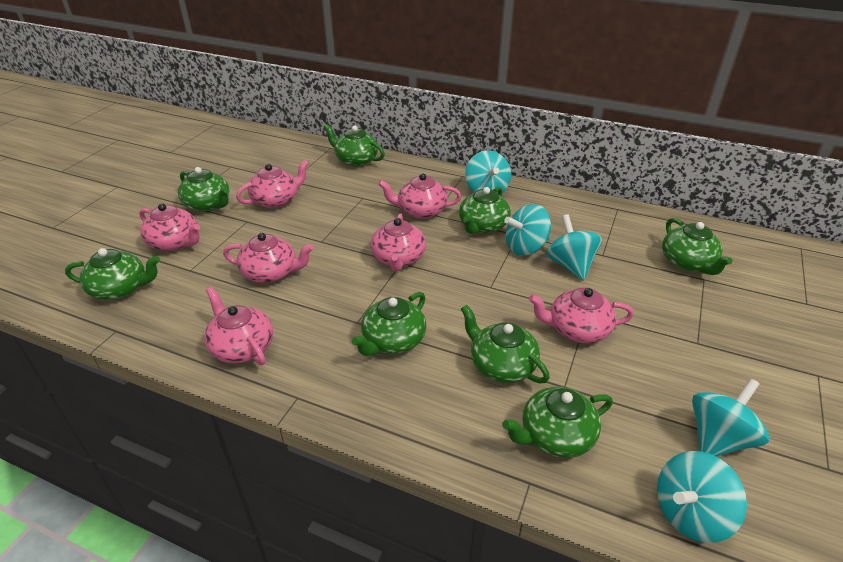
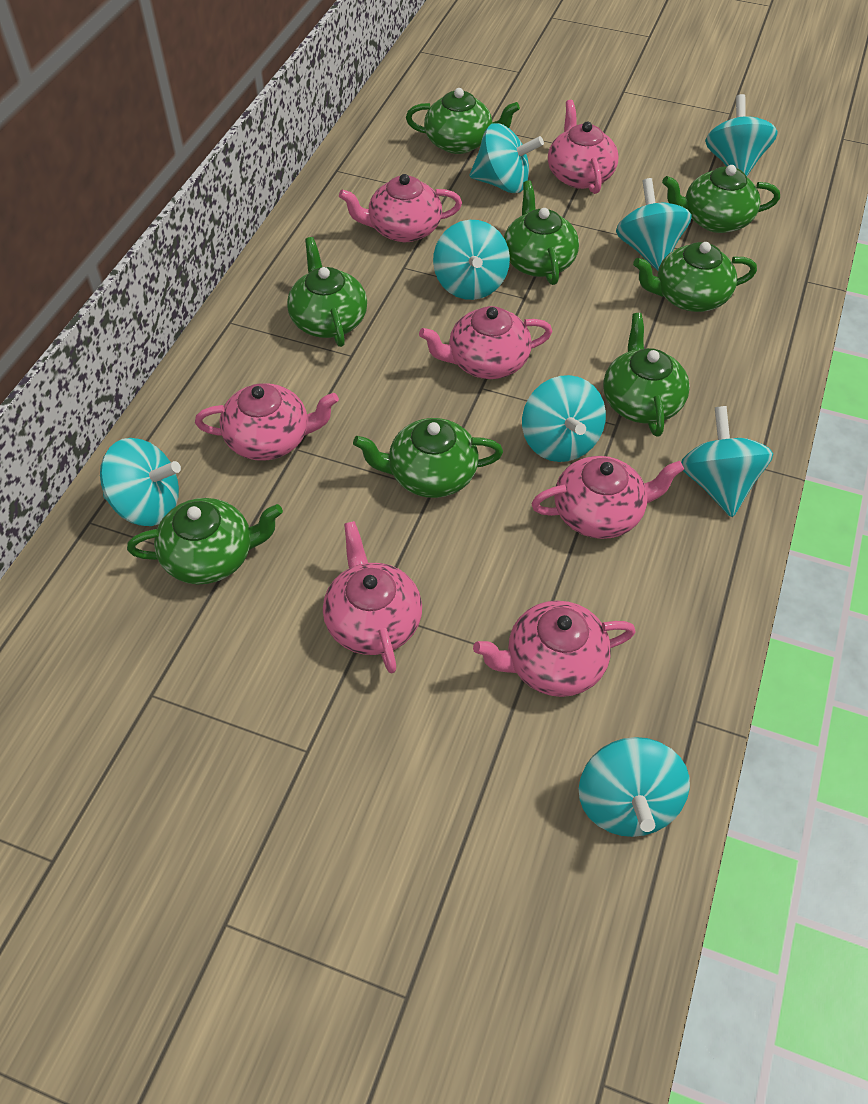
turquoise spinning top: [465,151,511,193] [504,204,551,256] [546,214,602,281] [657,451,747,543] [692,378,769,457] = 5 -> [100,438,181,526] [433,220,510,300] [469,123,544,193] [522,375,606,462] [579,737,690,837] [616,178,692,271] [681,406,773,517] [705,94,777,176] = 8

